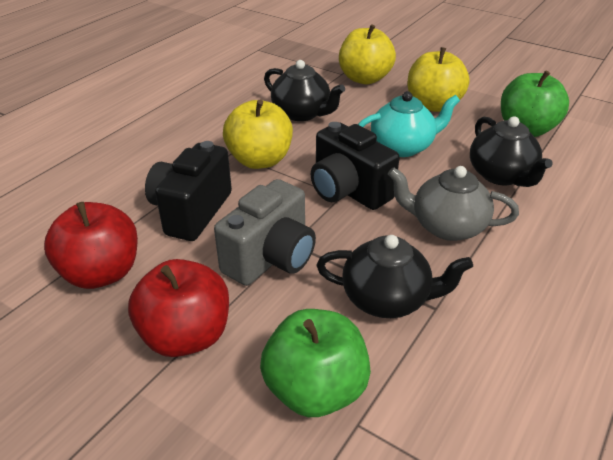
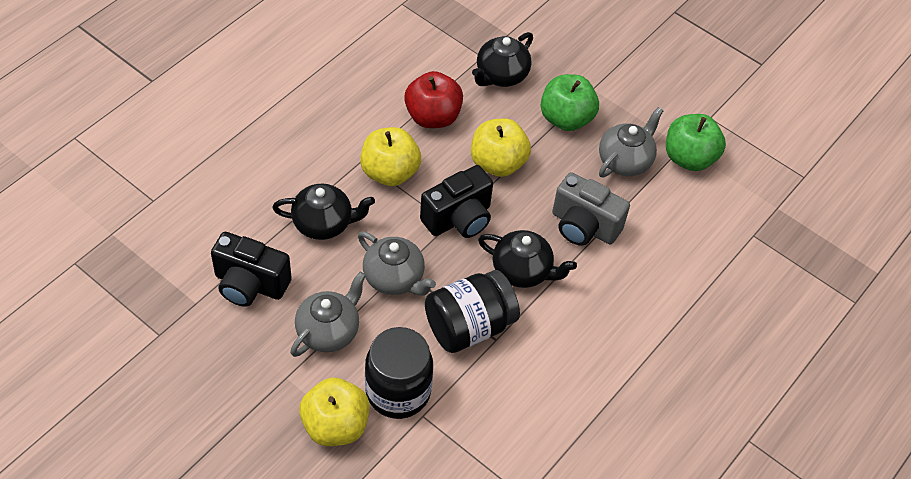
black jar: none = 0 -> [365,327,433,419] [425,270,520,353] = 2
grey teapot: [388,166,519,241] = 1 -> [290,271,366,357] [358,231,436,296] [599,107,664,177] = 3
red apple: [44,202,138,289] [128,259,229,357] = 2 -> [404,71,463,128] = 1
turquoise teapot: [358,91,460,157] = 1 -> none = 0

